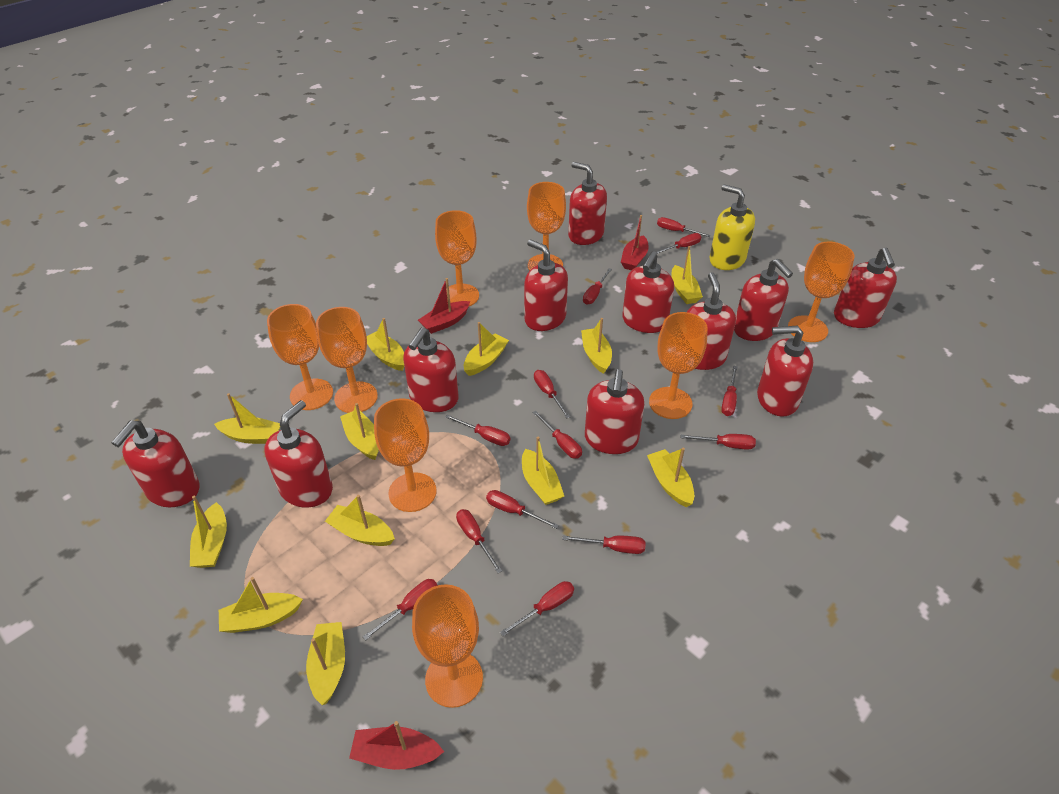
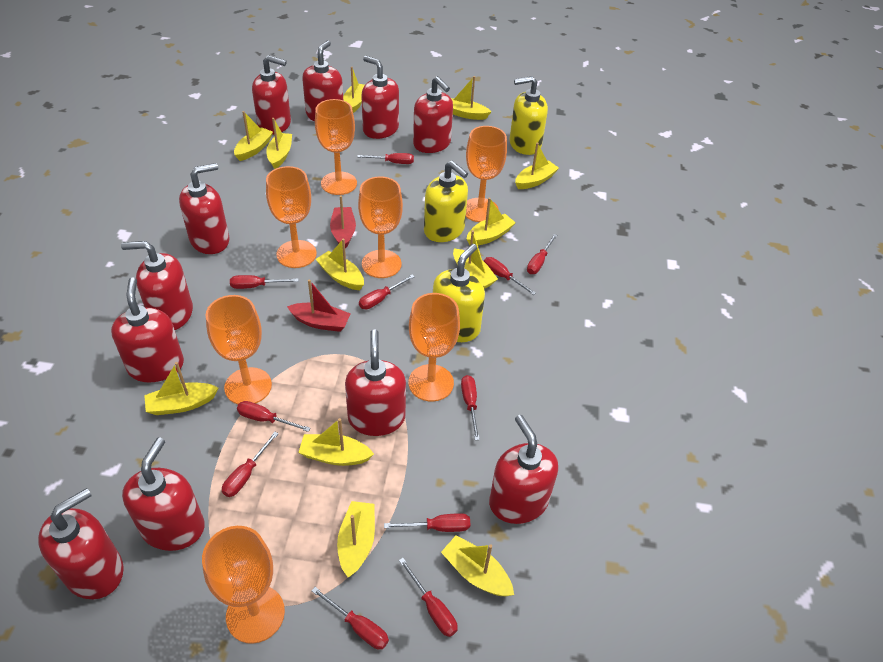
orange goblet: [267,304,333,410] [316,307,378,413] [374,398,436,512] [412,584,483,708] [435,210,479,306] [527,182,566,271] [649,312,708,419] [788,241,854,342] = 8 -> [202,526,285,644] [206,295,272,404] [266,166,317,268] [315,99,357,195] [358,176,403,278] [409,293,460,402] [466,126,507,222] = 7
red boat: [349,721,444,770] [418,278,470,334] [621,215,648,270] = 3 -> [287,279,351,332] [330,195,356,248] = 2
red screwdriver: [363,579,438,640] [445,414,510,446] [456,509,502,573] [486,490,559,529] [500,581,574,636] [532,411,582,459] [534,370,570,418] [562,535,646,554] [583,268,612,305] [656,233,701,254] [657,217,711,237] [681,434,756,450] [721,366,738,416] = 13 -> [222,432,279,497] [230,275,299,289] [237,401,310,432] [311,587,389,650] [357,153,414,164] [359,274,415,309] [384,513,470,532] [399,558,458,637] [461,375,480,440] [484,257,536,295] [527,234,557,274] = 11
yellow soap dispenser: [709,184,755,270] = 1 -> [424,161,468,242] [433,244,485,342] [509,76,548,155] = 3

